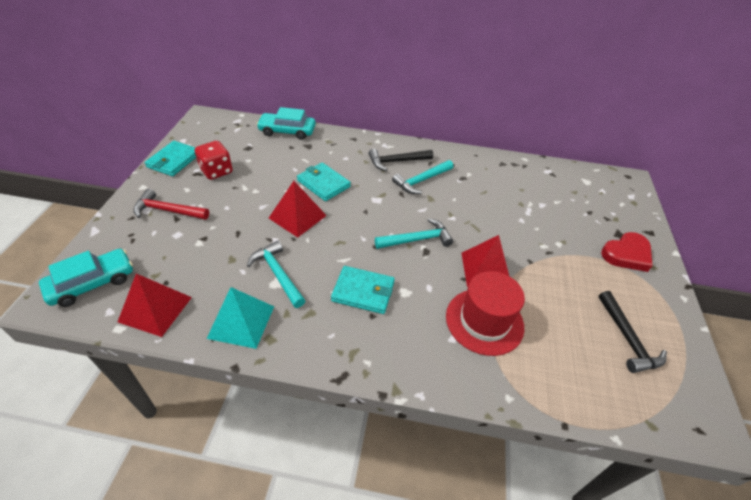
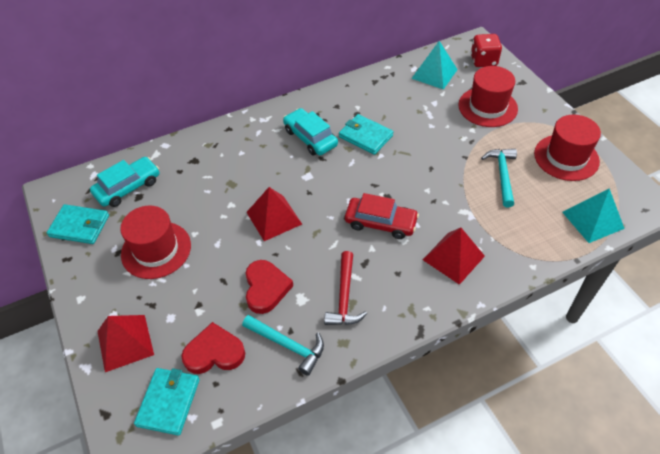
black hammer: [368,149,433,171] [598,291,667,373] = 2 -> none = 0
red car: none = 0 -> [345,193,419,239] = 1
red hat: [446,271,525,356] = 1 -> [120,206,191,279] [458,66,518,127] [534,115,601,181] = 3
red heart: [601,232,653,272] = 1 -> [181,322,245,374] [246,260,293,314] = 2
turquoise hammer: [247,240,306,308] [375,218,453,249] [392,160,453,194] = 3 -> [242,315,324,376] [481,149,517,207] = 2
turquoise pyramid: [207,287,274,349] = 1 -> [411,41,458,90] [562,188,625,243] = 2

